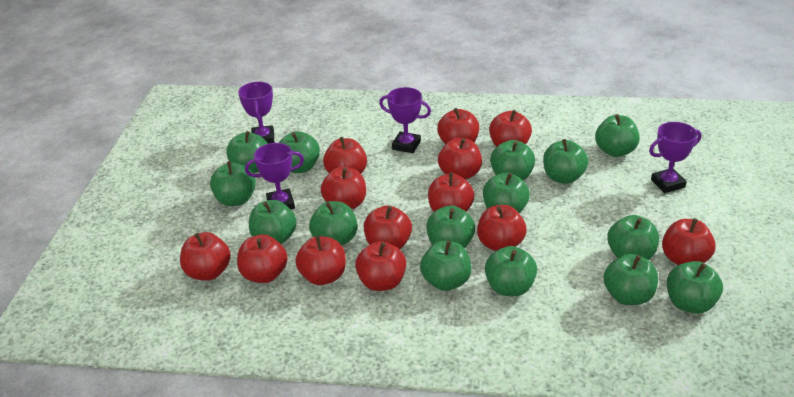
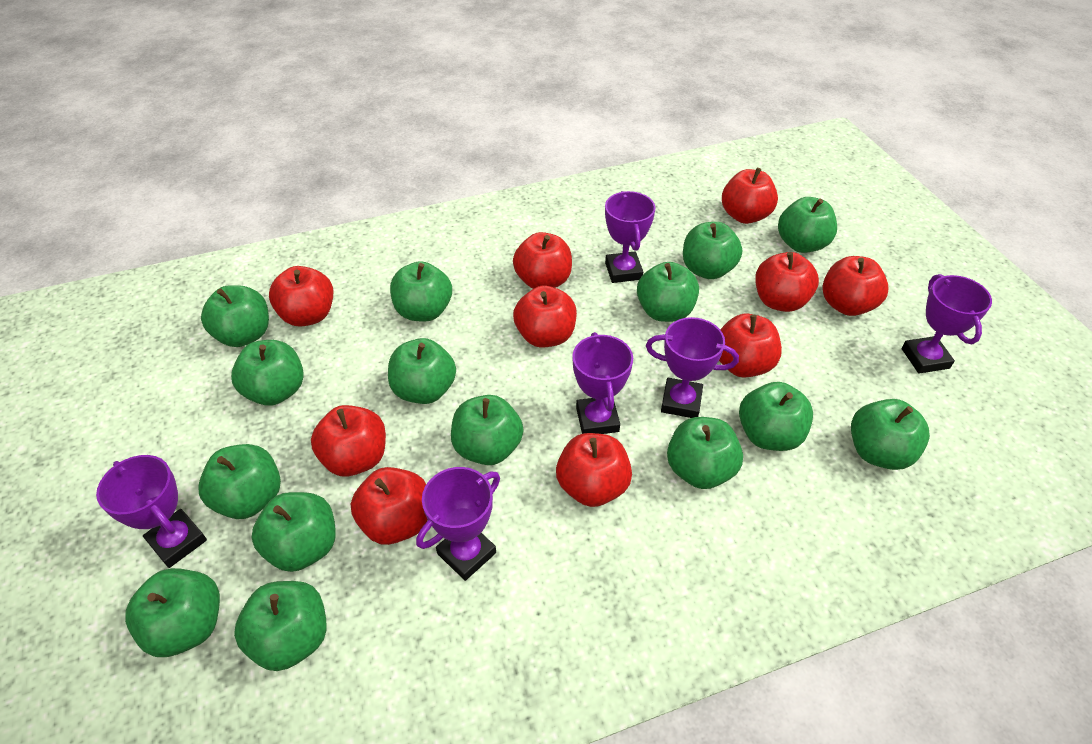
purple trophy: [238,82,274,144] [245,143,304,210] [379,87,431,153] [649,122,701,193] = 4 -> [96,455,207,568] [416,467,500,581] [572,332,633,434] [605,191,656,283] [646,317,739,418] [901,274,992,374] = 6
red apple: [180,232,231,281] [237,234,288,283] [295,236,346,285] [321,167,366,209] [323,137,367,174] [355,241,406,291] [364,205,412,250] [428,172,474,212] [437,108,479,145] [438,138,482,180] [477,205,527,251] [489,110,532,147] [662,218,716,265] = 13 -> [269,266,333,327] [311,405,386,476] [351,467,428,545] [513,232,572,289] [513,286,577,348] [556,433,632,507] [719,313,782,378] [722,168,778,224] [755,252,819,312] [822,256,888,316] = 10

